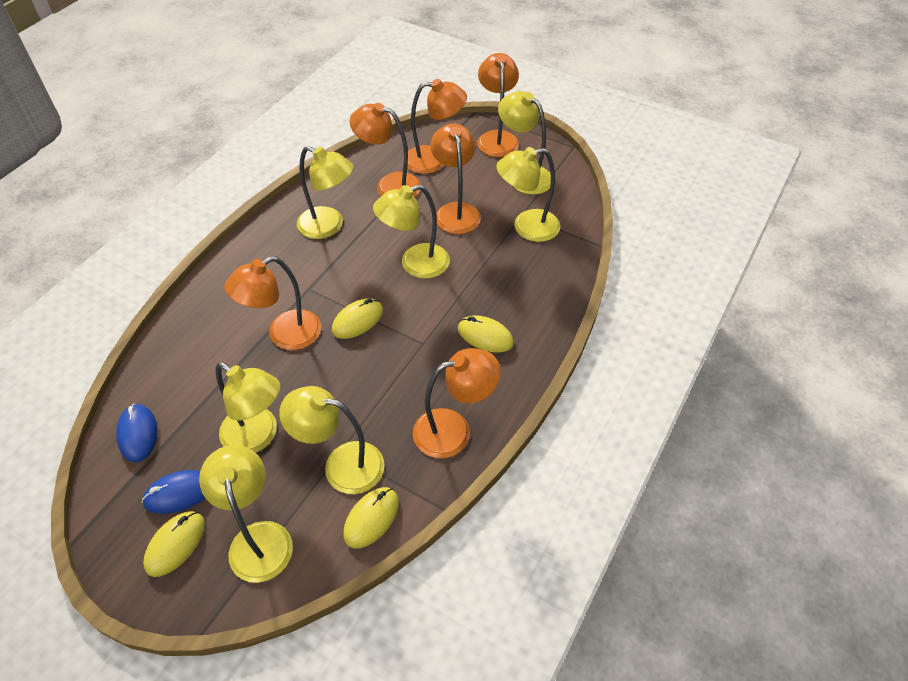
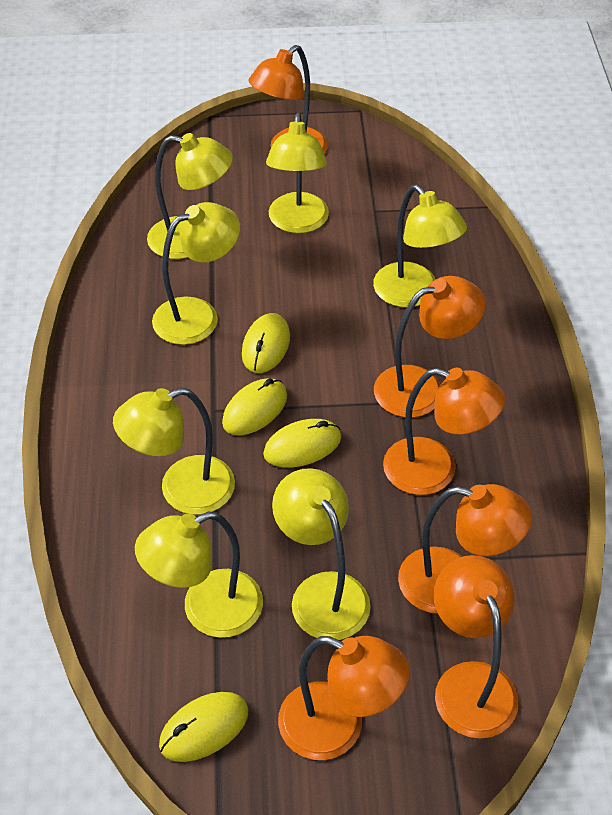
blue mouse: [116,404,158,462] [142,470,205,514] = 2 -> none = 0

